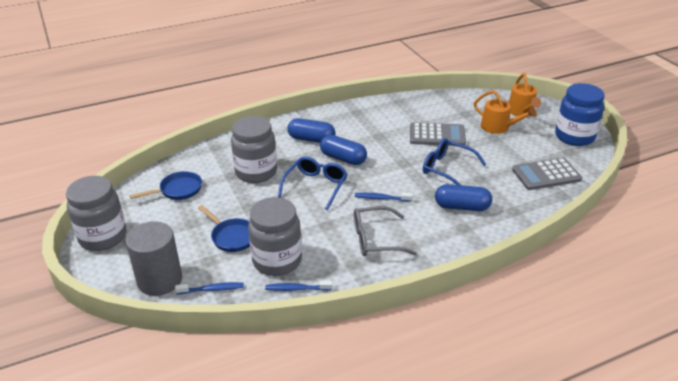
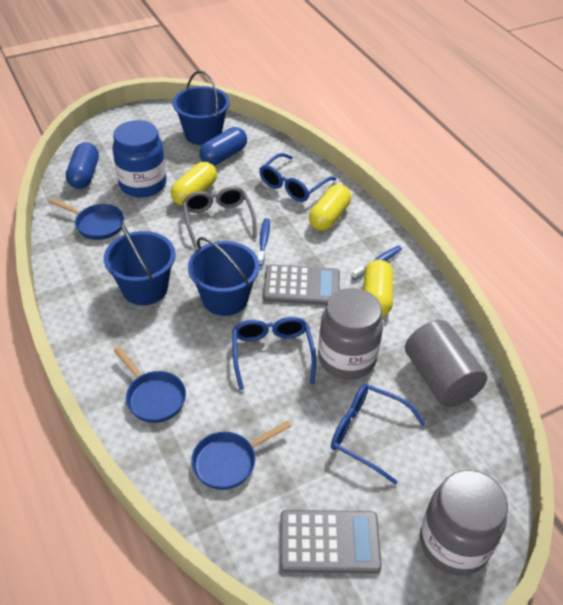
blue bucket: none = 0 -> [104,223,176,305] [173,71,230,145] [188,237,260,316] = 3
blue capsule: [287,118,335,143] [320,135,367,165] [435,184,492,211] = 3 -> [66,142,99,189] [199,127,247,166] = 2
blue glasses: [278,156,347,211] [423,138,487,185] = 2 -> [232,317,316,390] [259,153,336,202] [331,384,426,484] = 3
blue pan: [130,171,202,200] [198,205,250,252] = 2 -> [49,198,124,240] [114,347,186,423] [191,421,291,490] = 3
blue toothbrush: [175,282,244,294] [265,281,333,291] [355,193,413,202] = 3 -> [258,218,270,266] [351,246,402,280] = 2
grey jar: [66,176,126,251] [231,116,277,183] [248,197,302,276] = 3 -> [318,288,383,380] [420,470,508,576] = 2
orange watering can: [474,90,537,134] [509,73,541,117] = 2 -> none = 0
yellow capsule: none = 0 -> [171,162,217,206] [309,184,351,231] [363,260,393,317] = 3

